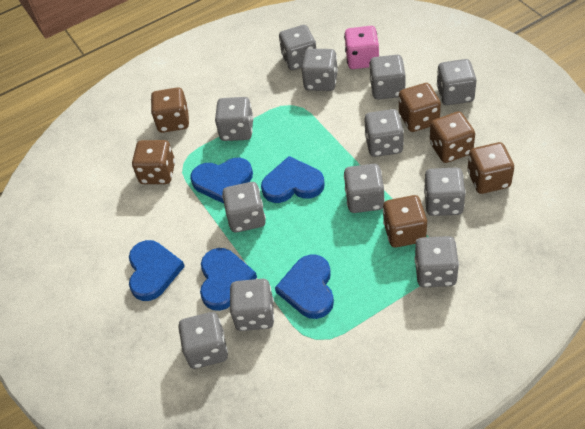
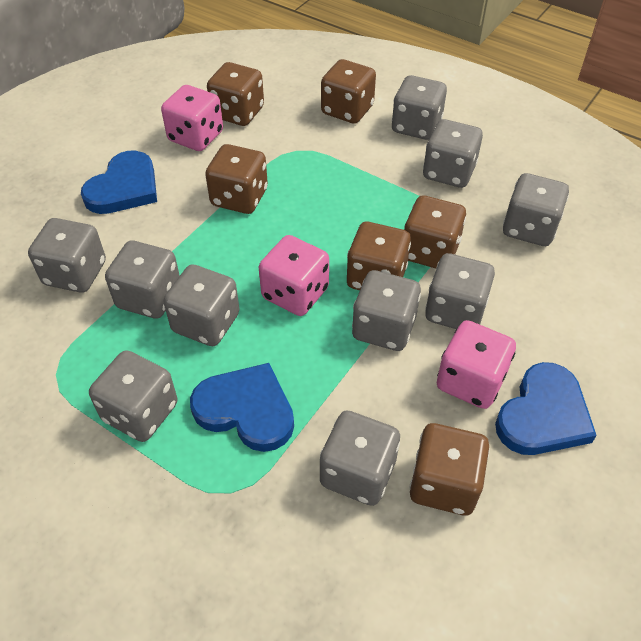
blue heart: [129,240,185,301] [190,158,253,204] [200,248,257,311] [261,156,325,203] [275,254,334,319] = 5 -> [81,150,157,214] [190,363,294,452] [495,362,597,455] = 3
grey dice: [178,312,228,369] [215,97,254,141] [222,182,266,232] [230,279,274,331] [279,25,316,70] [302,49,338,91] [344,164,385,213] [364,109,404,157] [369,55,406,99] [415,236,459,287] [424,167,466,216] [437,59,477,105] = 12 -> [28,218,106,293] [89,350,178,442] [105,240,180,319] [163,264,240,346] [320,411,400,506] [352,270,421,351] [392,75,447,140] [423,119,483,188] [425,253,495,329] [503,173,569,246] = 10
pink dice: [344,26,379,69] = 1 -> [161,85,223,151] [259,235,329,316] [437,320,516,409] = 3

